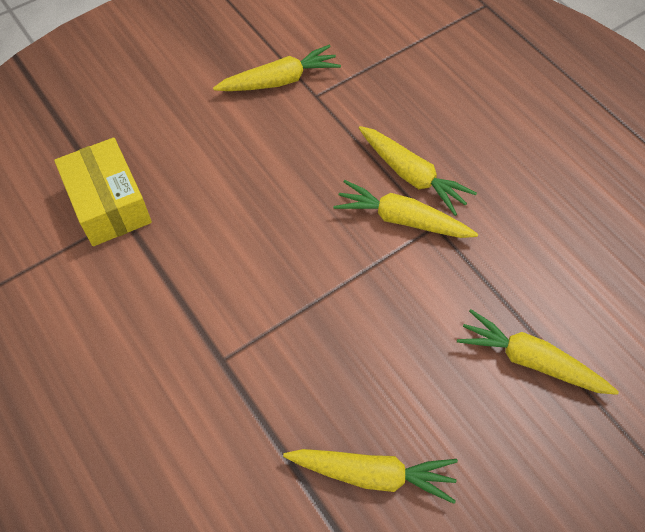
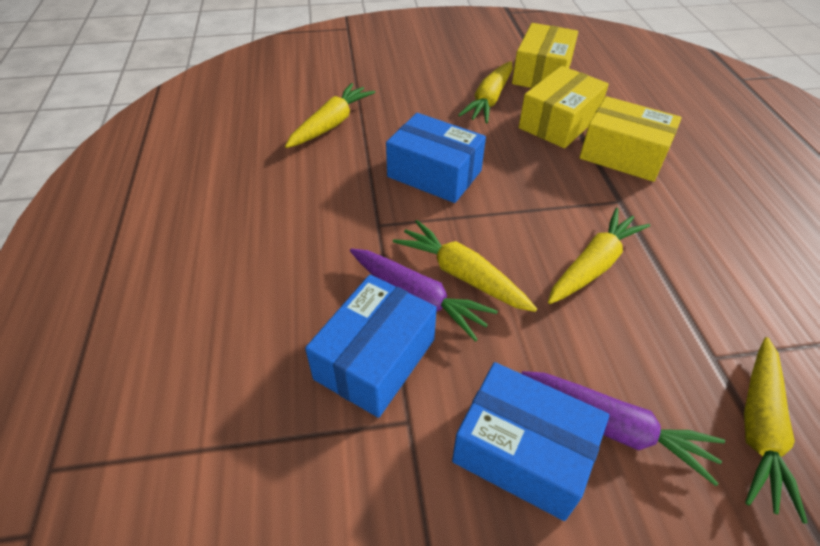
blue box: none = 0 -> [305,275,437,418] [386,113,486,203] [452,362,609,521] = 3
purple carrot: none = 0 -> [350,248,498,342] [521,371,725,486] = 2
yellow box: [54,138,152,246] = 1 -> [512,23,578,88] [519,66,609,148] [579,96,682,182] = 3

